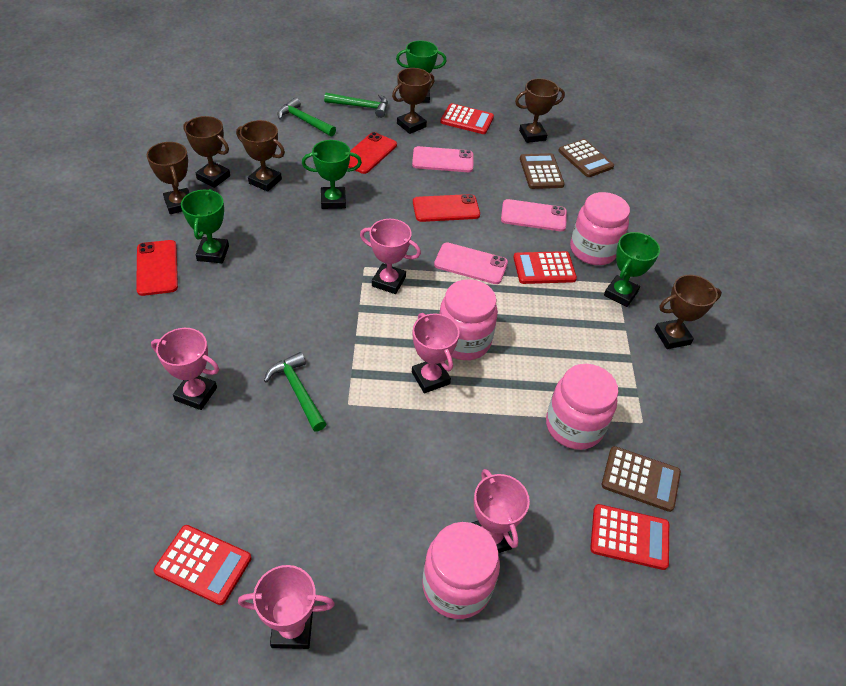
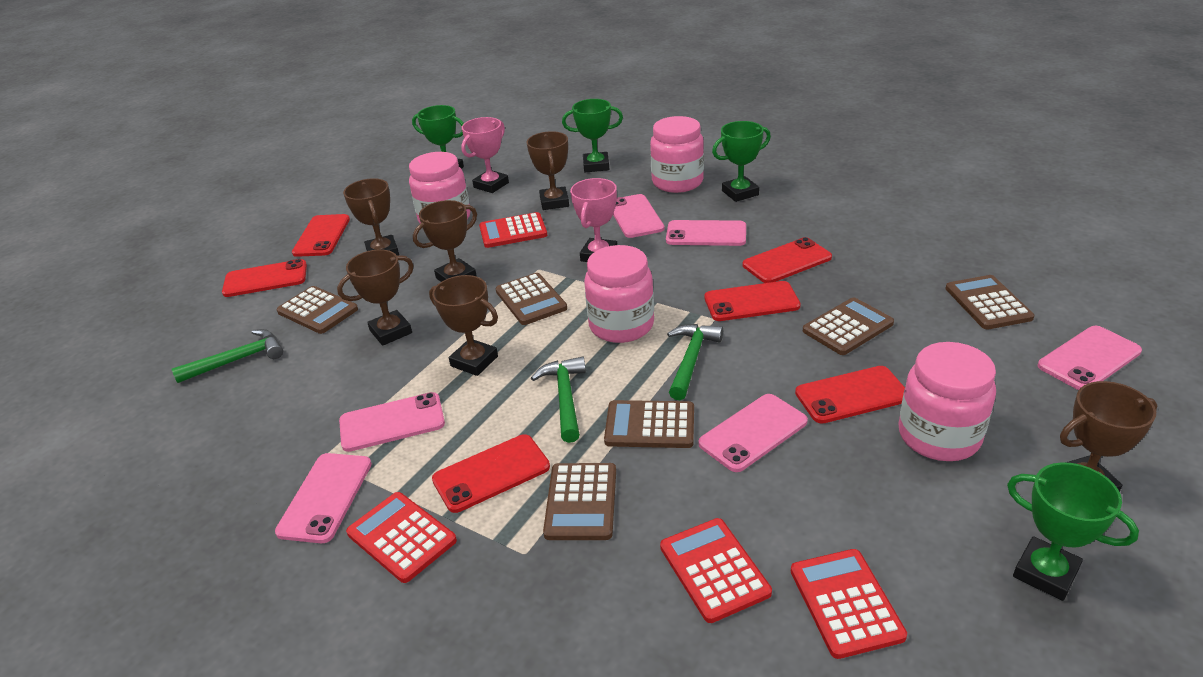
brown calculator: [520,153,565,189] [558,139,614,177] [602,446,681,512] = 3 -> [277,286,358,334] [496,273,567,325] [543,463,616,540] [604,400,694,448] [803,297,894,355] [945,275,1034,329] = 6
pink phone: [412,146,473,172] [434,243,508,284] [501,199,567,231] = 3 -> [275,453,372,543] [339,392,445,452] [613,194,664,238] [666,220,746,246] [698,394,808,472] [1038,326,1142,390] = 6
pink trophy: [151,328,219,410] [238,565,335,649] [360,219,421,294] [412,313,460,393] [472,469,530,553] = 5 -> [461,117,509,193] [570,178,617,262] = 2
red phone: [136,240,178,296] [348,132,397,174] [413,194,480,222] = 3 -> [222,259,307,297] [292,214,350,257] [432,434,550,513] [704,281,801,321] [743,237,832,283] [795,366,905,424] = 6

